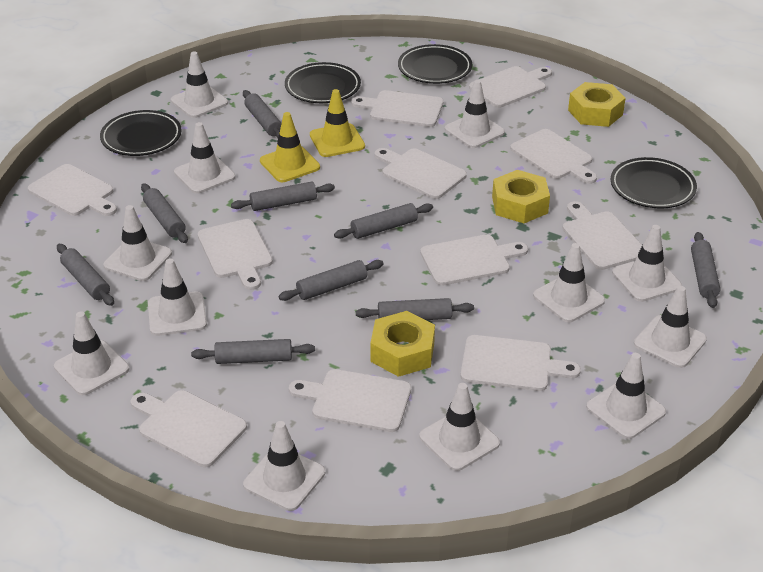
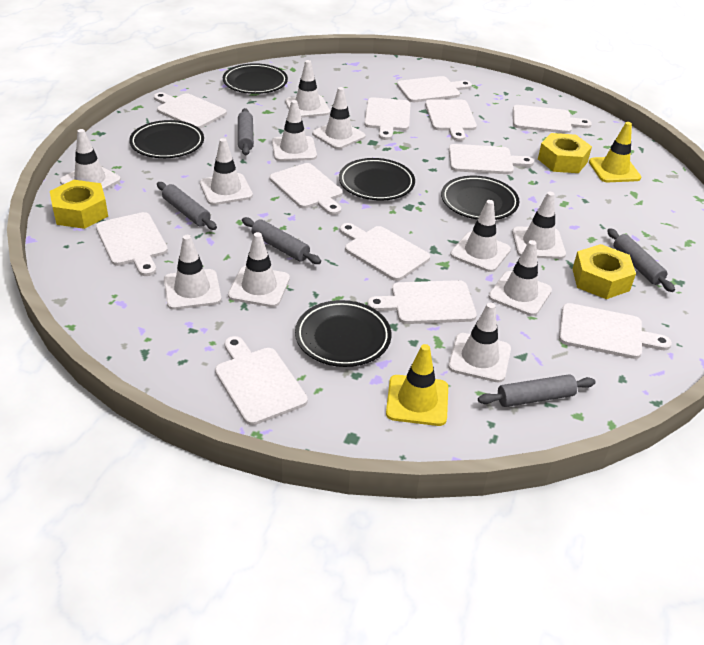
black plate: [100,110,182,156] [285,62,361,103] [398,44,472,84] [611,157,697,208] = 4 -> [129,120,204,158] [223,63,288,94] [295,300,391,367] [339,158,415,201] [441,176,520,220] = 5
grey rolling pin: [57,244,114,306] [141,183,188,243] [191,339,315,364] [231,182,335,211] [243,90,282,138] [278,260,384,301] [334,203,433,239] [356,298,474,320] [691,232,720,308] = 9 -> [157,182,217,230] [238,108,254,155] [242,217,321,264] [478,374,596,407] [607,228,675,292] = 5
white cutting board: [28,164,117,216] [131,390,247,467] [198,219,273,290] [289,369,411,432] [351,90,443,127] [375,148,467,199] [420,235,528,286] [461,335,581,391] [469,66,552,108] [510,129,597,184] [563,201,642,270] = 11 -> [96,212,168,276] [154,92,227,129] [215,336,308,425] [270,163,343,215] [340,223,430,281] [364,97,411,140] [367,280,477,324] [397,76,472,102] [425,100,477,141] [449,144,534,174] [513,105,592,134] [559,303,672,359] = 12
white traffic cone: [54,311,129,395] [103,205,172,281] [148,259,207,336] [171,51,228,118] [174,122,236,194] [243,421,325,511] [419,383,500,471] [445,80,505,148] [533,243,605,322] [586,353,666,439] [612,225,682,302] [634,286,707,368] = 12 -> [60,129,121,191] [164,235,221,310] [200,138,253,205] [228,232,290,307] [272,100,317,161] [285,60,330,118] [312,87,365,149] [448,303,511,382] [450,200,511,272] [489,240,552,316] [512,192,566,259] = 11

